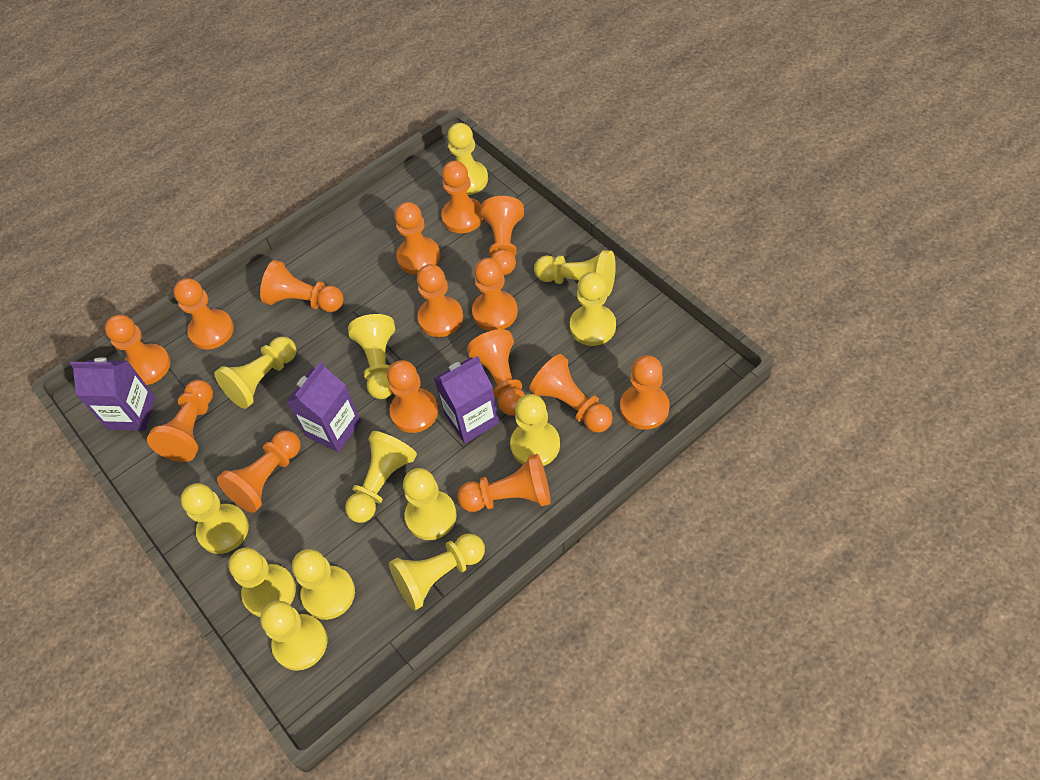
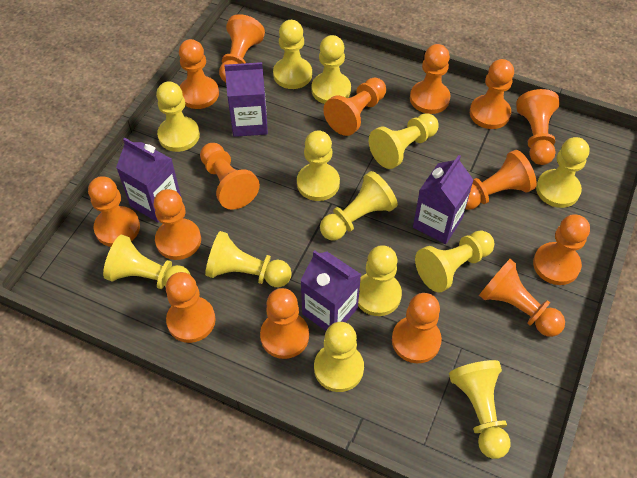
purple carton: [69,357,156,431] [287,361,361,452] [434,356,499,443] = 3 -> [116,138,181,222] [224,62,268,137] [300,250,361,331] [413,155,474,244] = 4

